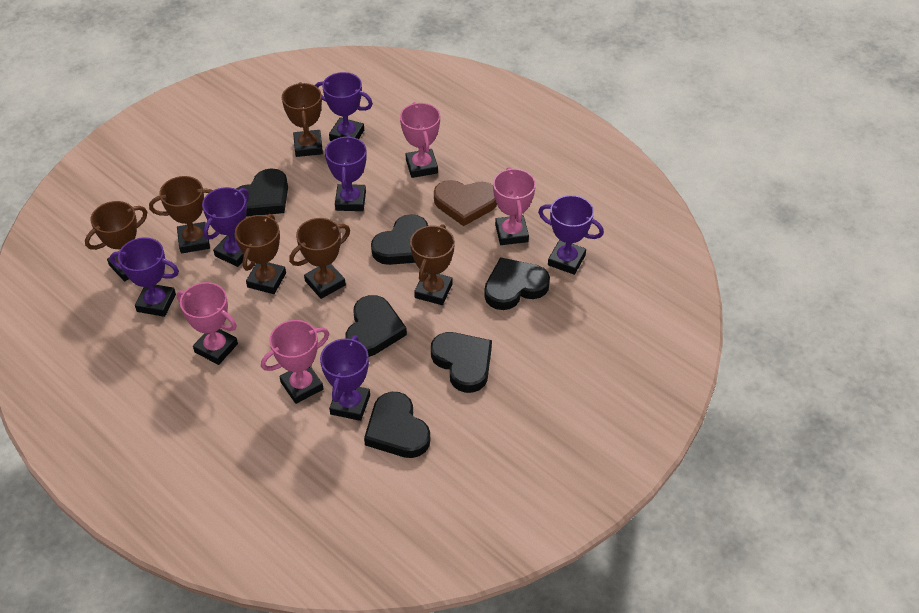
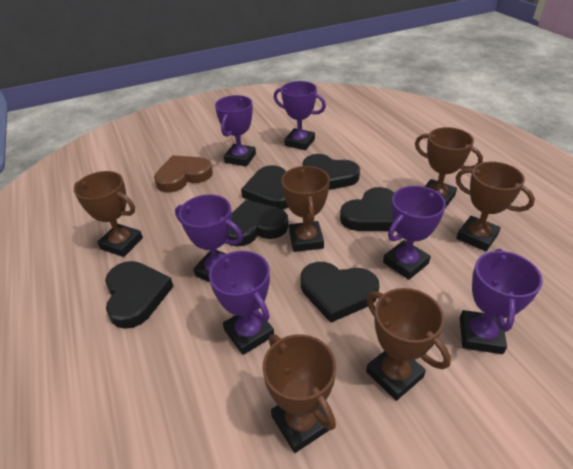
pink trophy: [176,282,238,365] [261,320,329,404] [400,102,440,178] [493,167,536,245] = 4 -> none = 0

